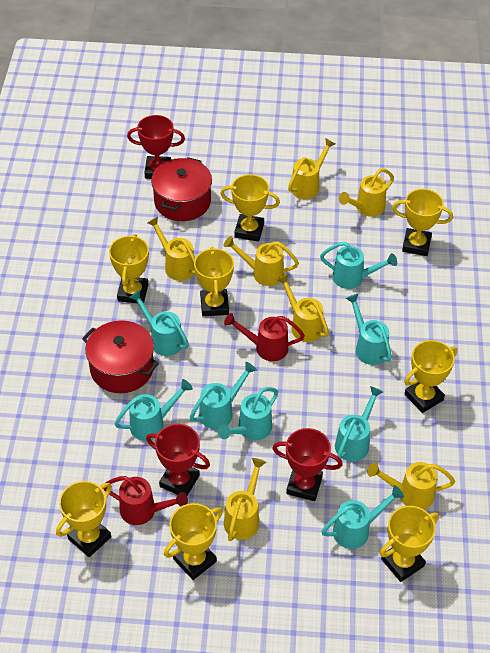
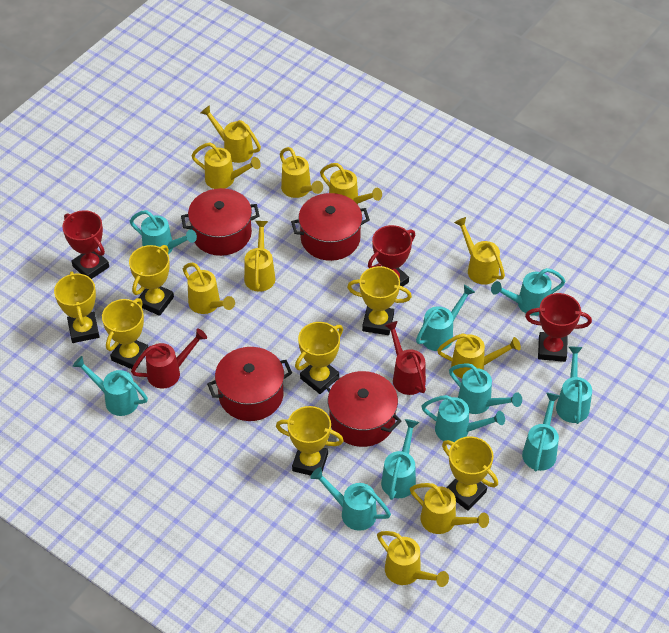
red pot: [82,320,159,393] [151,157,212,221] = 2 -> [181,188,259,256] [207,347,292,421] [291,193,370,261] [325,371,401,447] = 4
turquoise watering can: [115,379,193,441] [129,290,189,356] [190,362,257,429] [218,387,278,440] [320,242,397,289] [321,485,404,549] [335,386,383,462] [346,294,392,365] = 8 -> [73,356,148,416] [130,210,197,255] [310,467,391,531] [381,419,419,500] [416,285,475,351] [421,395,505,442] [449,363,522,414] [491,268,566,316] [522,393,560,471] [556,347,592,424] = 10
yellow trophy: [56,481,112,557] [109,234,149,303] [164,503,223,580] [194,246,234,316] [220,174,280,242] [380,506,439,582] [392,189,453,256] [404,340,457,413] = 8 -> [54,272,99,343] [102,298,148,369] [129,245,174,316] [276,406,344,476] [295,322,343,394] [347,266,412,335] [442,436,498,511] = 7
yellow watering can: [147,217,195,281] [223,236,299,286] [224,458,266,541] [276,274,329,342] [288,138,335,199] [339,168,394,217] [367,462,455,509] = 7 -> [183,263,235,314] [191,142,261,189] [201,105,261,163] [244,221,275,292] [280,147,323,198] [320,163,382,204] [377,531,449,587] [410,483,489,534] [437,333,521,378] [454,217,505,285] = 10

